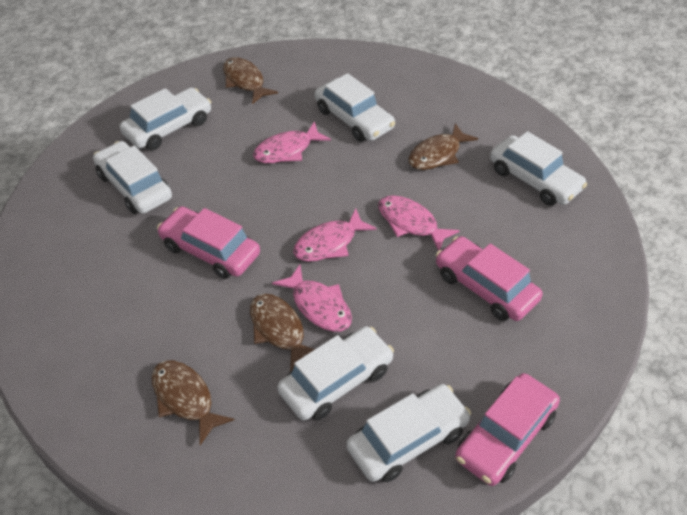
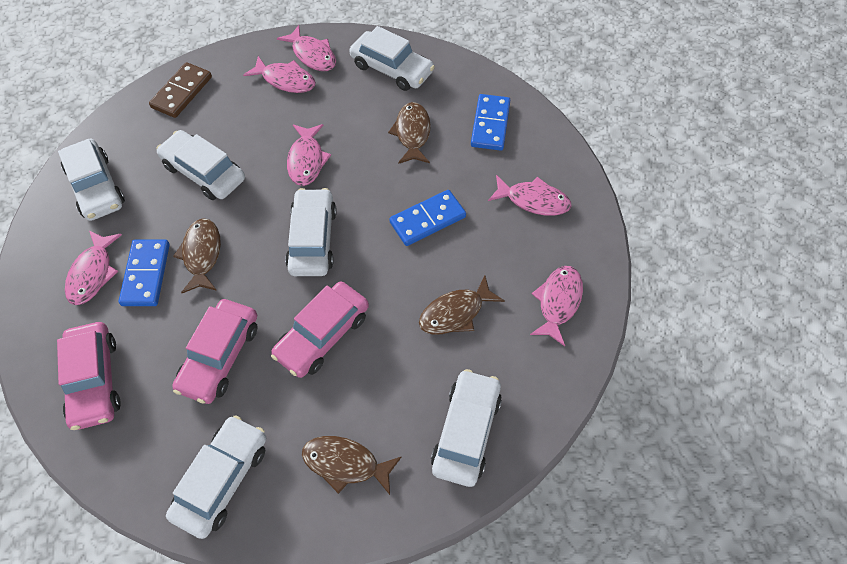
blue domino: none = 0 -> [119,240,170,306] [389,190,466,246] [471,94,510,151] = 3
brown domino: none = 0 -> [149,62,212,118] = 1
pink fish: [253,121,331,163] [272,265,352,332] [293,208,377,262] [378,195,460,251] = 4 -> [65,230,122,305] [243,56,316,93] [277,25,336,71] [287,124,331,186] [488,175,572,216] [530,266,583,346] = 6

